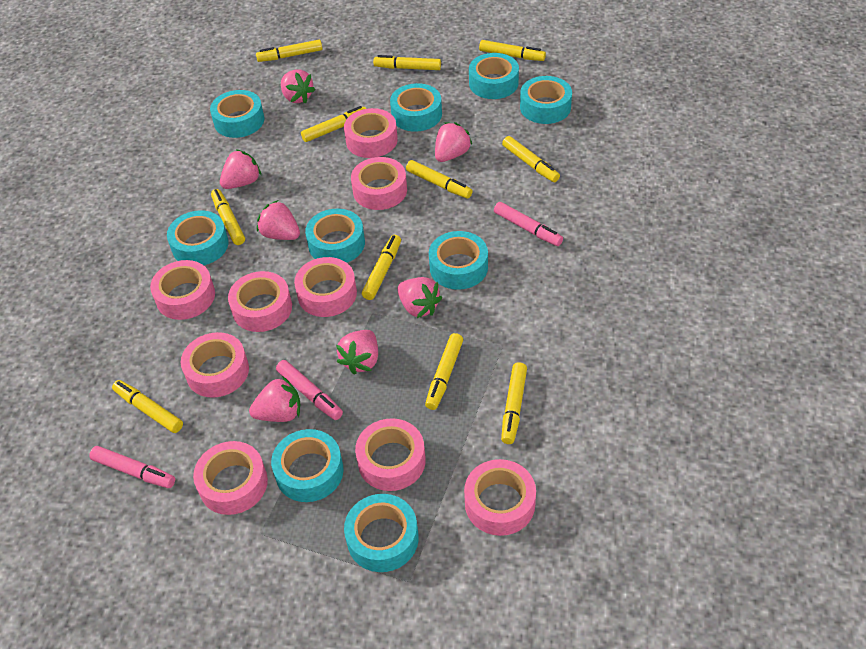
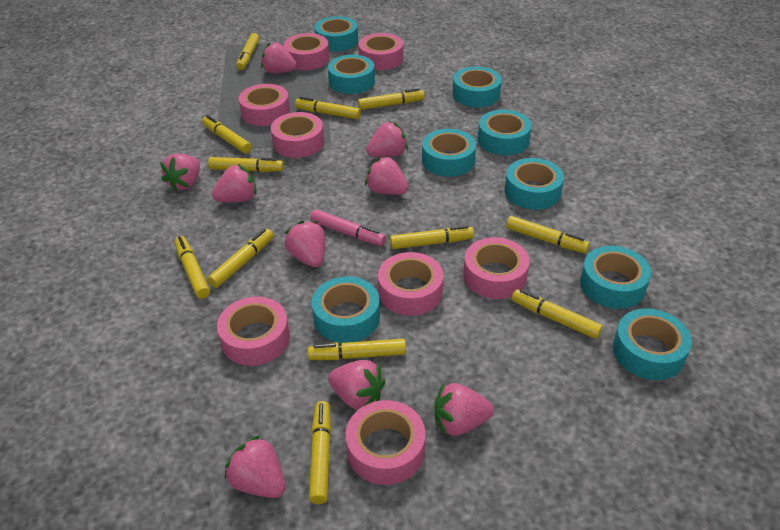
pink marker: [89,446,175,488] [276,360,343,420] [494,202,563,246] = 3 -> [310,209,386,246] = 1
pink strawberry: [220,149,261,189] [249,376,301,422] [257,200,300,240] [281,69,316,104] [336,330,378,375] [397,277,442,318] [435,122,472,162] = 7 -> [160,154,200,192] [212,164,257,202] [225,435,286,498] [261,43,297,73] [285,221,325,267] [328,360,385,410] [365,156,408,195] [366,122,408,157] [434,383,494,436] = 9
pink tape: [150,260,215,320] [181,332,249,398] [193,441,268,515] [228,271,292,332] [294,257,357,317] [344,108,398,158] [351,157,407,210] [355,418,426,491] [464,459,536,536] = 9 -> [217,296,290,366] [239,84,290,126] [271,112,324,158] [284,33,330,70] [346,400,425,485] [359,33,403,70] [378,252,443,316] [463,237,529,299] = 8
yellow marker: [112,380,183,433] [211,189,245,245] [256,40,322,62] [301,106,366,142] [362,235,401,300] [373,55,441,70] [406,160,473,199] [425,333,463,410] [479,40,546,61] [501,362,527,444] [502,136,560,182] = 11 -> [174,236,210,299] [202,115,252,153] [207,229,273,288] [208,157,284,172] [236,33,260,70] [295,97,361,119] [308,339,406,360] [309,401,331,504] [358,88,425,110] [390,225,474,249] [506,216,590,253] [512,289,603,339] = 12

